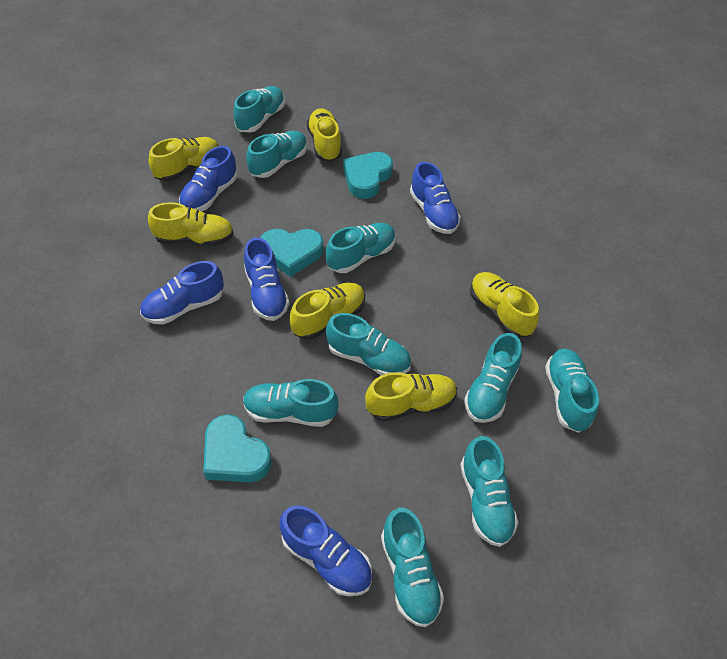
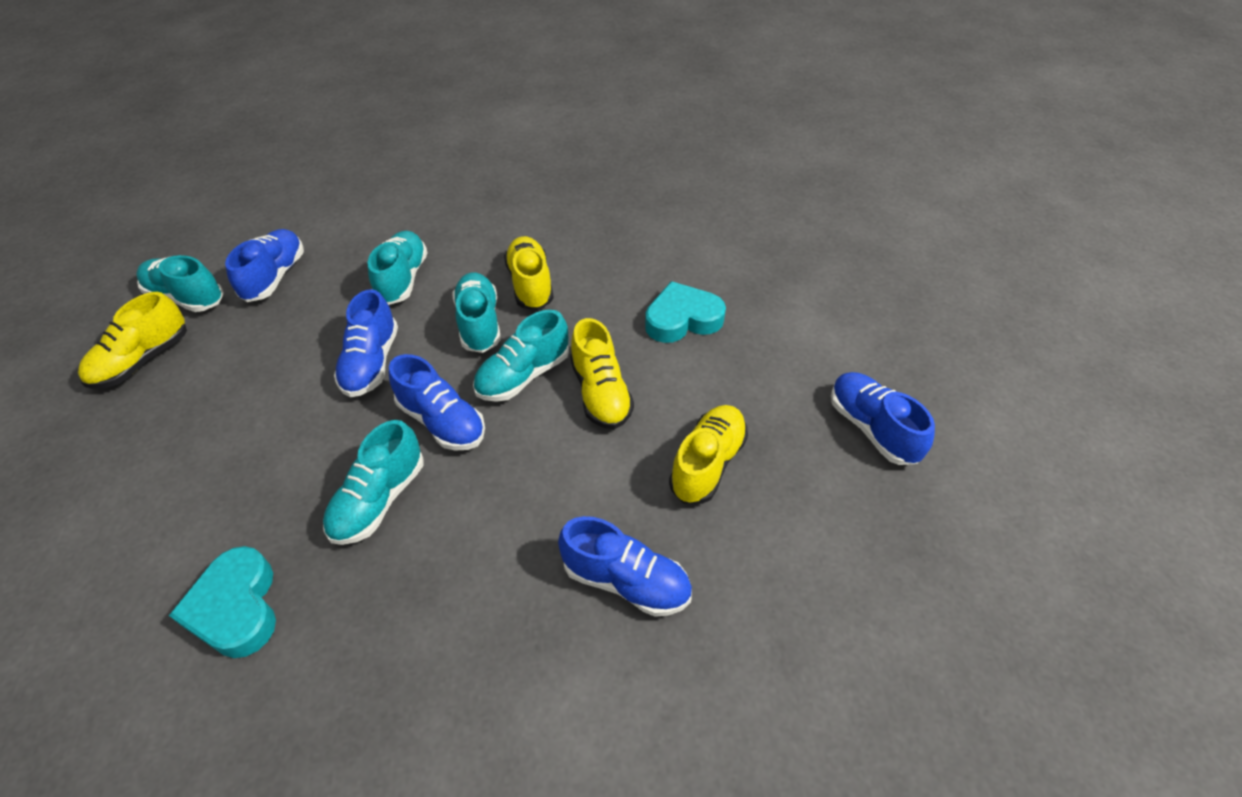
turquoise heart: [203,414,272,482] [261,229,323,277] [343,152,393,199] = 3 -> [169,546,276,658] [645,281,726,343] = 2
turquoise shoe: [233,86,285,132] [243,379,339,427] [246,131,307,178] [326,223,396,273] [326,313,411,375] [381,508,444,627] [460,436,518,547] [464,333,522,423] [545,348,599,433] = 9 -> [136,255,224,312] [323,420,423,545] [368,231,428,305] [452,272,501,353] [473,310,569,402] = 5
yellow shoe: [148,202,234,246] [149,137,219,181] [290,282,365,340] [307,108,342,162] [365,372,457,422] [470,272,539,338] = 6 -> [78,292,187,389] [504,236,554,310] [570,318,634,429] [669,405,748,504] = 4

